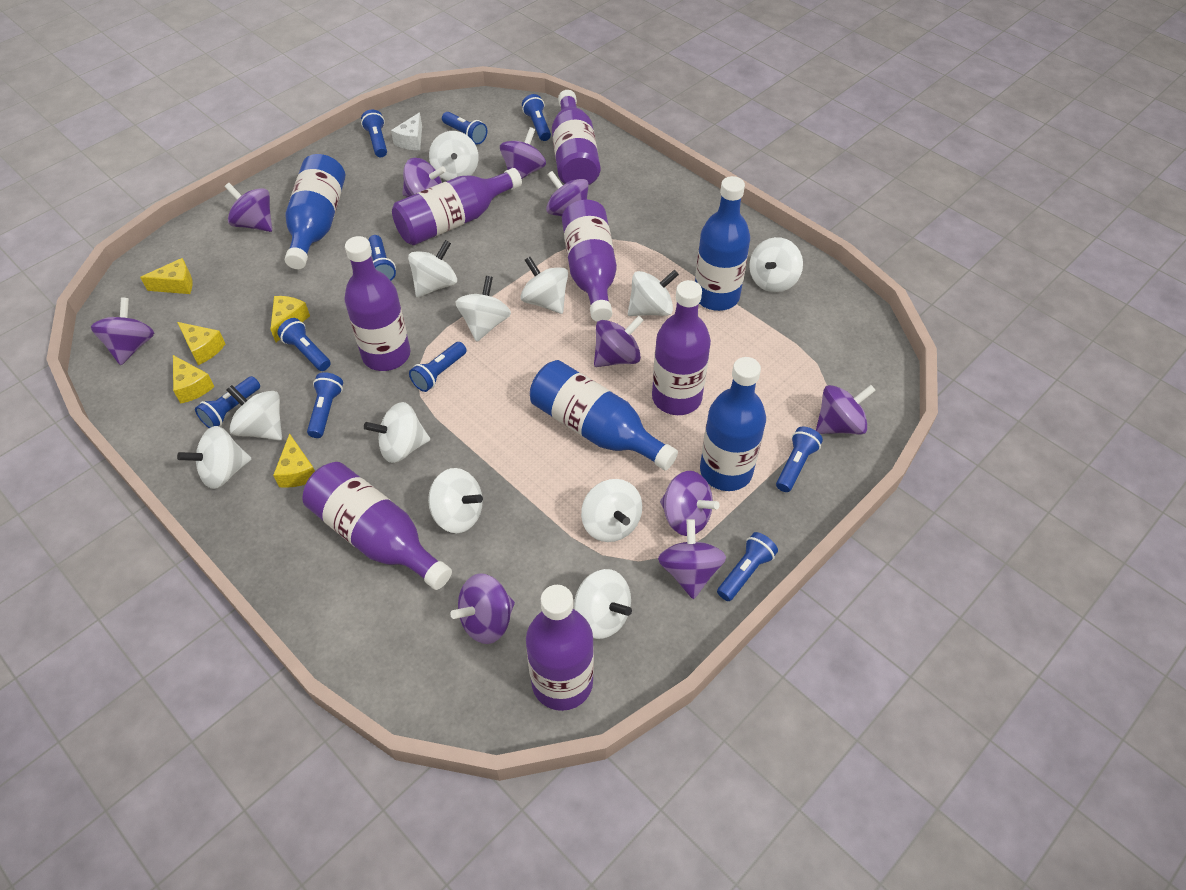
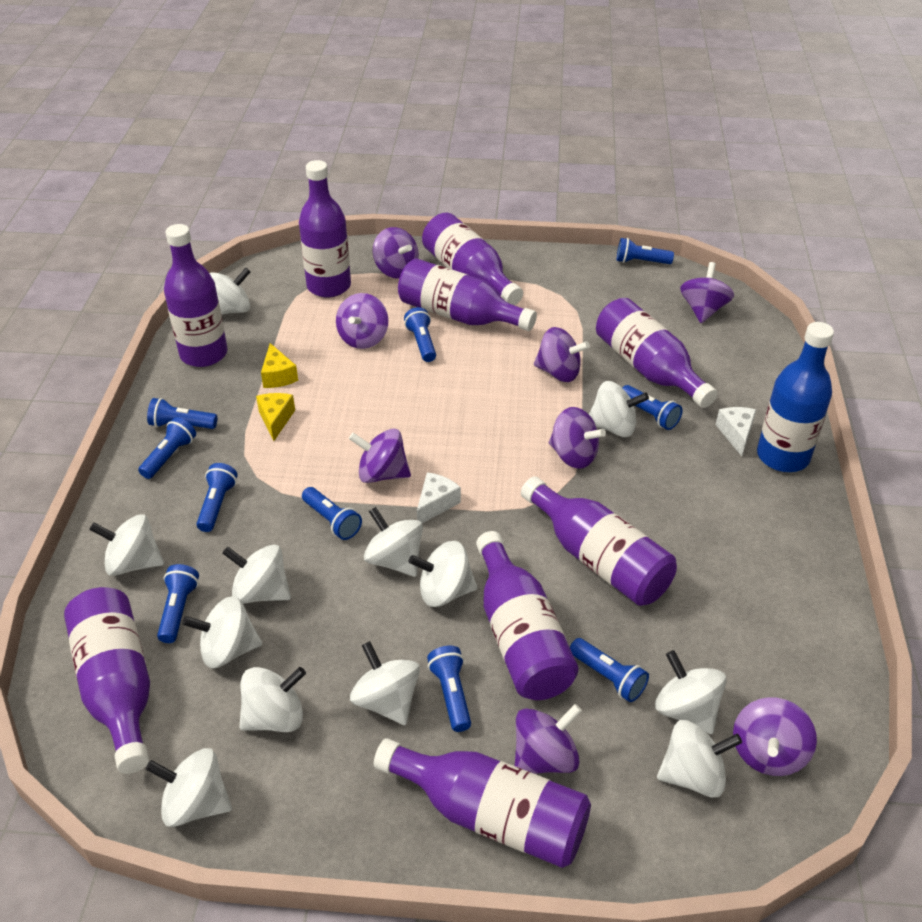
blue bottle: [285,154,345,269] [530,360,678,471] [695,176,750,311] [700,357,766,491] = 4 -> [757,322,834,472] = 1
purple bottle: [302,462,452,590] [344,236,411,371] [392,168,522,245] [526,585,594,711] [552,90,600,185] [562,200,617,322] [652,280,711,415] = 7 -> [64,587,150,774] [164,224,228,367] [299,160,351,297] [374,738,591,868] [398,258,537,331] [422,213,523,305] [476,531,579,700] [521,476,677,606] [596,298,718,408] = 9
purple spinning top: [91,297,154,365] [225,183,272,232] [402,158,446,197] [450,573,515,644] [500,127,546,179] [546,171,589,216] [594,316,644,367] [658,519,726,599] [660,471,720,536] [816,385,876,435] = 10 -> [336,293,388,349] [349,429,411,483] [372,227,419,279] [515,704,582,774] [534,327,590,382] [549,407,606,469] [680,262,734,323] [733,697,817,776] = 8
white cheese: [391,112,422,150] = 1 -> [417,472,461,523] [716,407,756,456] = 2
yellow cheese: [140,258,193,294] [173,355,215,404] [177,322,225,365] [270,296,310,342] [273,433,315,488] = 5 -> [256,393,295,441] [261,343,298,388] = 2

